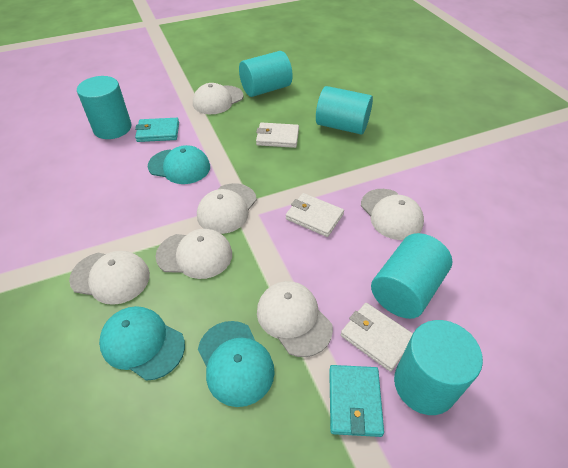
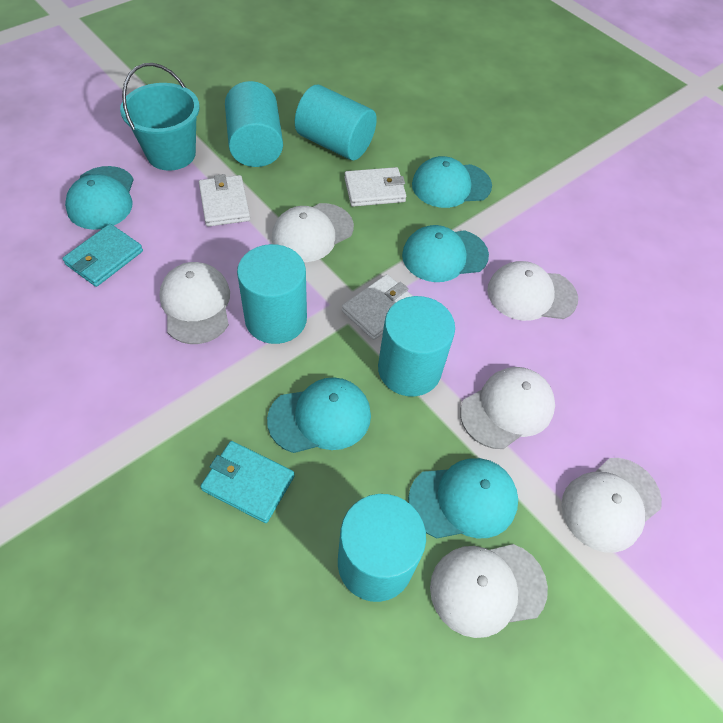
turquoise bucket: none = 0 -> [120,63,200,171] = 1
turquoise cap: [99,306,185,381] [148,145,210,184] [198,321,275,407] = 3 -> [65,166,134,230] [267,377,371,453] [402,225,489,282] [408,458,518,538] [412,156,492,208] = 5

